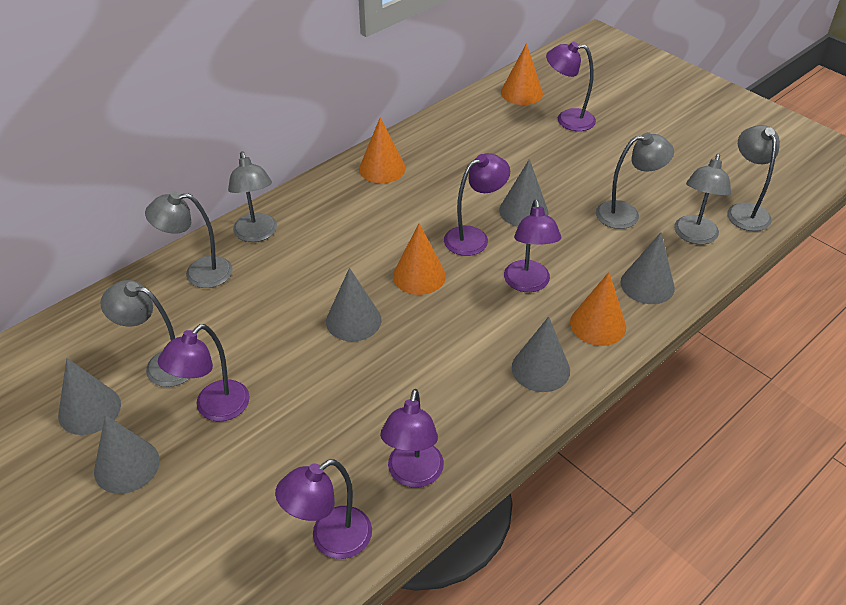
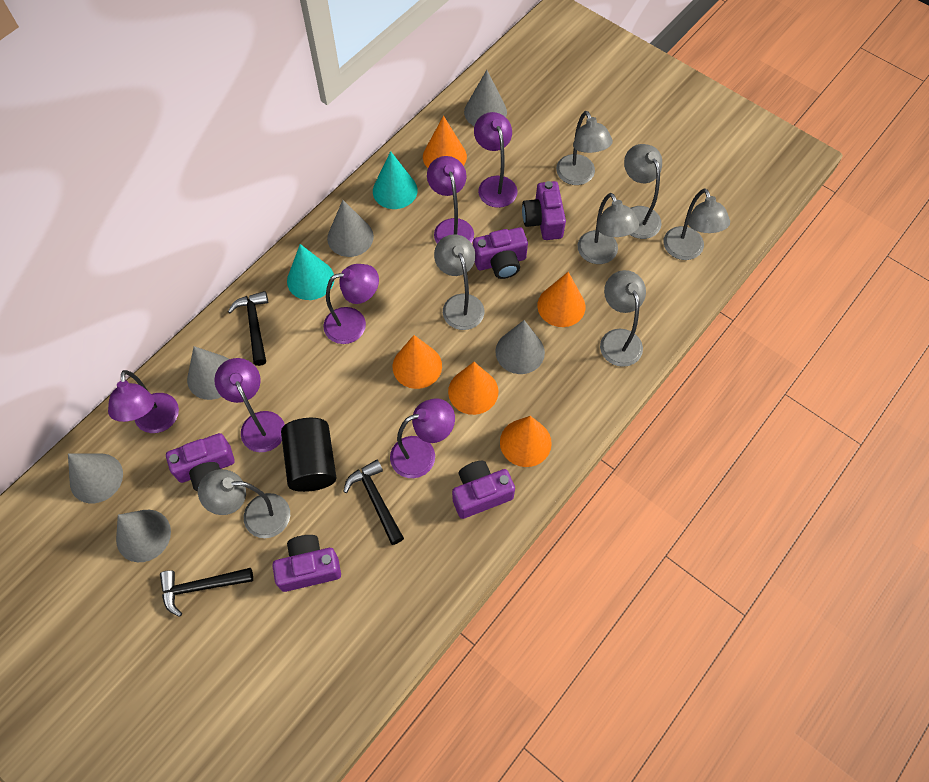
black cylinder: none = 0 -> [281,418,336,492] = 1
black hammer: none = 0 -> [160,568,253,617] [228,291,268,366] [343,459,404,545] = 3
grey lamp: [100,280,190,387] [145,192,233,288] [228,151,277,242] [596,132,674,229] [674,154,731,244] [727,125,780,231] = 6 -> [198,469,290,538] [434,234,484,330] [556,111,613,185] [578,193,639,264] [600,270,646,367] [624,144,662,239] [664,189,730,260] = 7
orange cone: [359,117,406,183] [393,223,446,295] [501,43,543,105] [570,272,626,346] = 4 -> [393,335,442,389] [423,116,467,168] [448,362,498,415] [500,416,552,467] [537,272,585,327] = 5
purple camera: none = 0 -> [166,433,235,491] [272,535,341,592] [452,461,515,519] [473,227,528,279] [522,181,566,240] = 5
turquoise cone: none = 0 -> [287,244,334,300] [373,151,418,209] = 2

